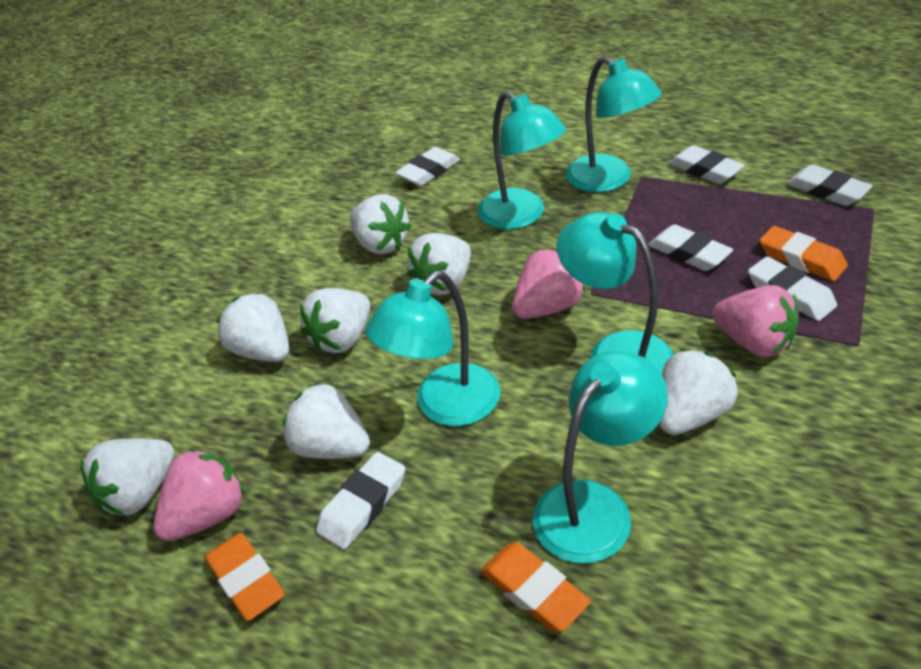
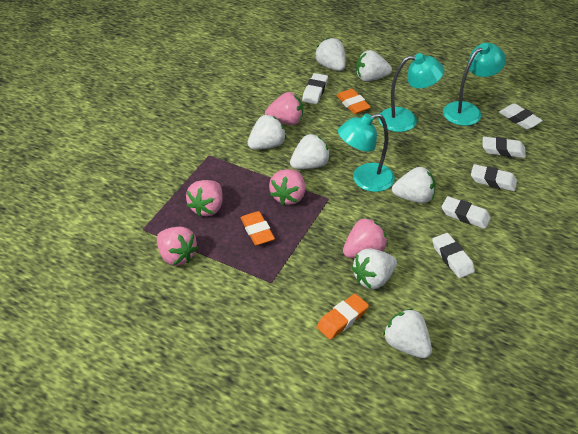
pink strawberry: [153,449,245,541] [512,249,585,319] [712,285,799,357] = 3 -> [157,227,198,266] [186,180,223,217] [265,92,303,125] [269,169,305,205] [343,217,388,258] = 5
turquoise lamp: [365,271,500,426] [477,91,566,230] [533,351,668,563] [557,212,674,375] [565,56,662,192] = 5 -> [338,113,395,192] [378,53,445,132] [443,43,506,126] = 3

